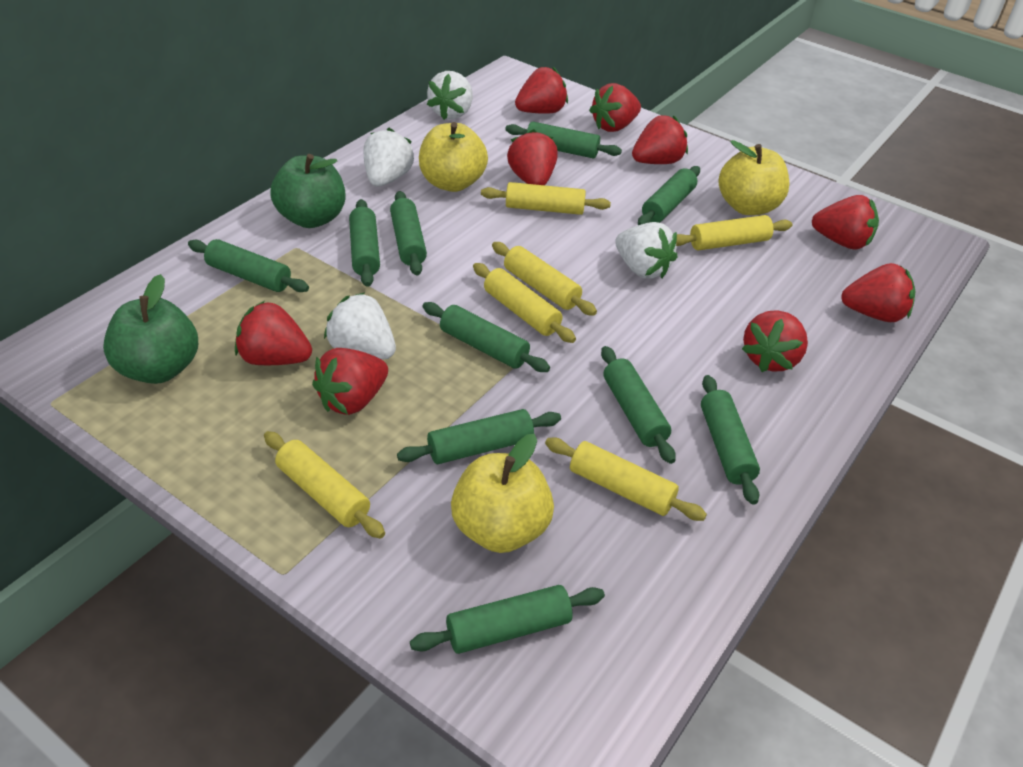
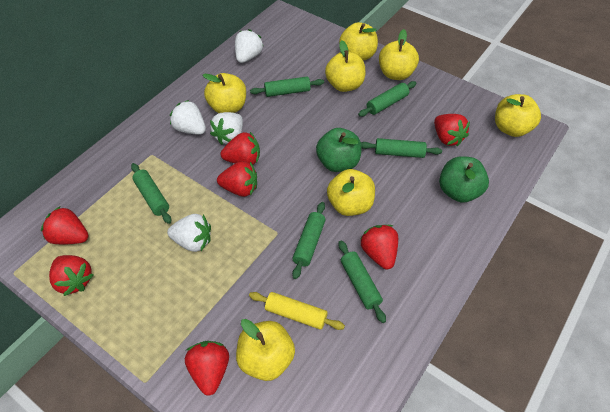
green rolling pin: [188,239,309,292] [349,199,380,287] [390,191,427,276] [397,409,561,464] [410,585,605,654] [422,302,550,372] [505,122,622,158] [601,346,676,464] [638,166,700,225] [701,375,760,505] = 10 -> [131,163,171,224] [250,77,324,97] [292,202,325,279] [338,240,386,323] [358,81,417,117] [361,138,442,158] = 6
red strawberry: [235,301,312,365] [312,348,388,415] [507,129,558,185] [515,67,568,114] [589,83,641,132] [632,115,688,164] [742,310,808,372] [812,195,879,250] [841,263,915,322] = 9 -> [41,207,89,244] [49,255,93,296] [185,341,229,396] [217,161,257,197] [221,132,260,165] [360,225,398,269] [434,114,470,146] = 7
yellow apple: [419,122,488,192] [451,434,554,553] [718,140,789,215] = 3 -> [203,73,246,113] [236,319,295,381] [325,40,365,92] [327,169,375,216] [339,22,378,61] [379,29,419,80] [495,94,541,137] = 7
yellow rolling pin: [264,431,385,538] [473,263,576,343] [481,182,611,215] [492,242,597,316] [545,438,707,521] [676,215,792,250] = 6 -> [249,292,345,330] = 1

